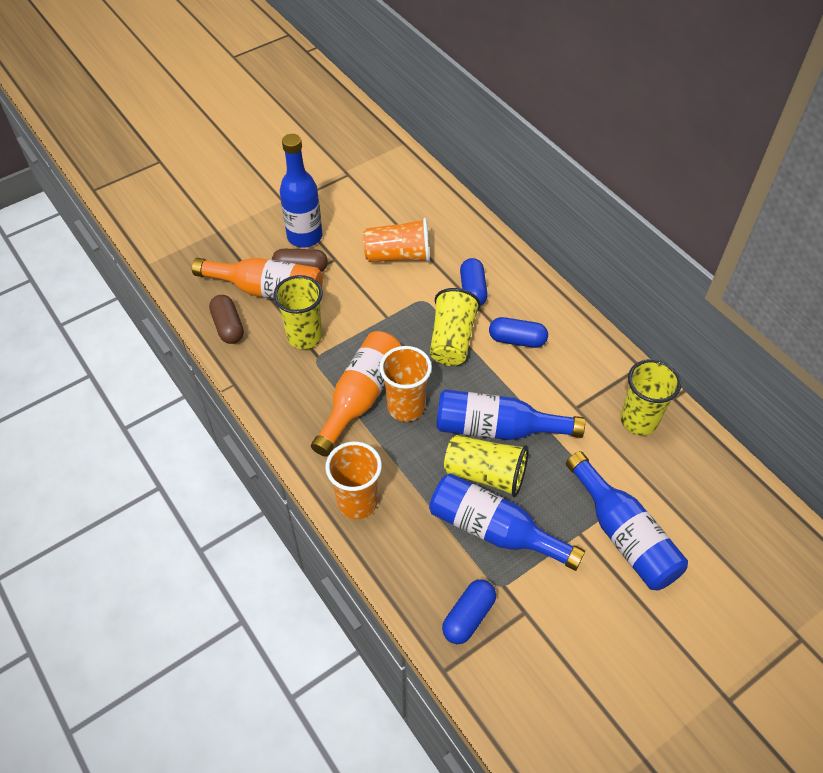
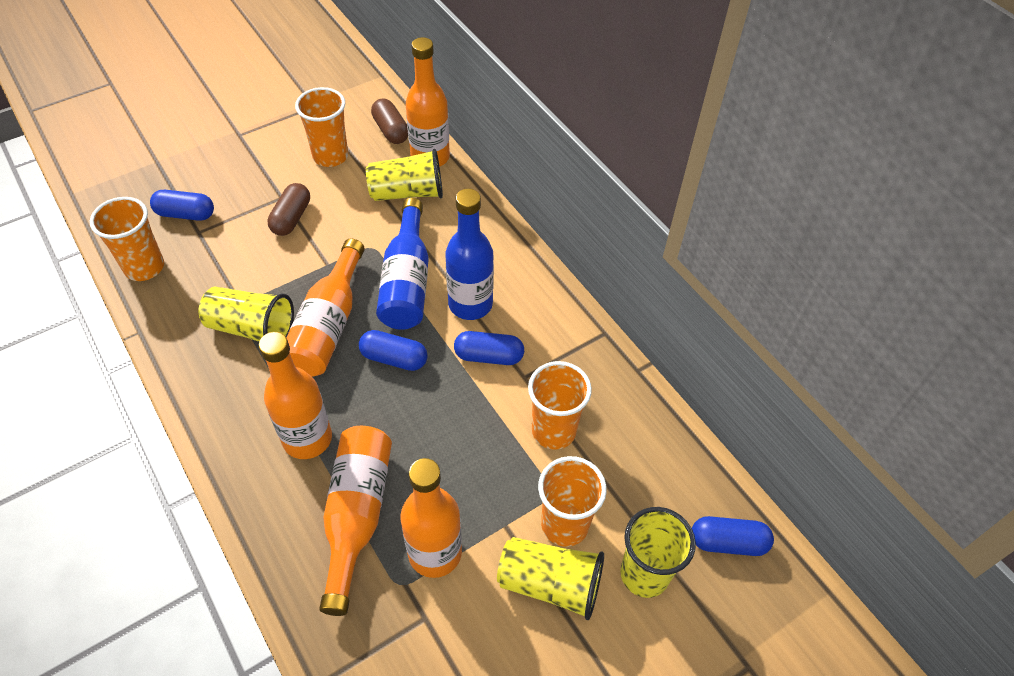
blue bottle: [280,134,323,248] [429,473,585,571] [436,389,585,440] [566,451,688,590] = 4 -> [376,198,429,330] [445,189,494,320] = 2
blue capsule: [442,579,496,644] [460,258,488,305] [489,317,548,348] = 3 -> [150,190,214,221] [359,330,427,371] [454,331,524,365] [692,516,774,556] = 4
orange bottle: [192,258,323,299] [311,331,401,457] = 2 -> [259,332,332,459] [286,239,365,377] [319,426,392,616] [401,458,462,578] [406,37,450,167] = 5
orange cup: [325,442,382,519] [363,218,430,262] [380,346,432,422] = 3 -> [90,197,164,281] [295,87,348,167] [528,361,592,450] [538,456,607,547] = 4

